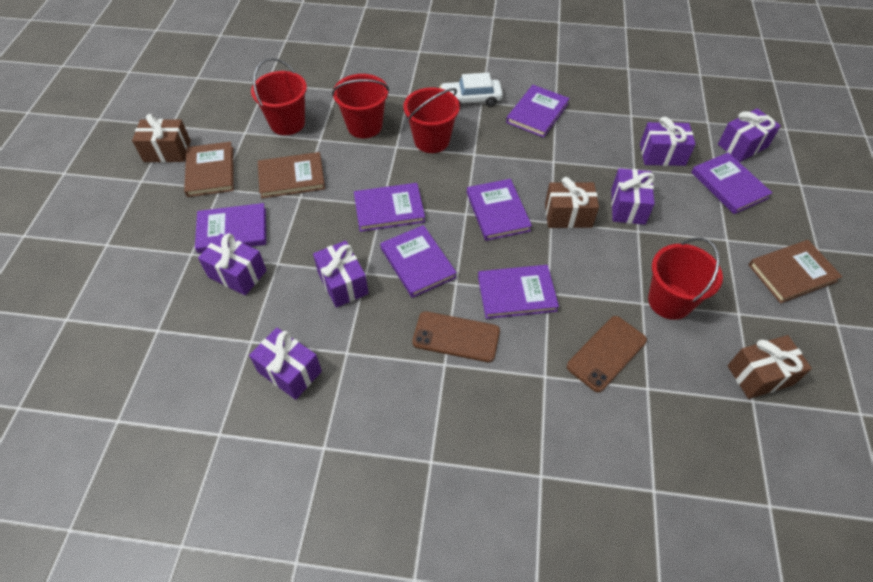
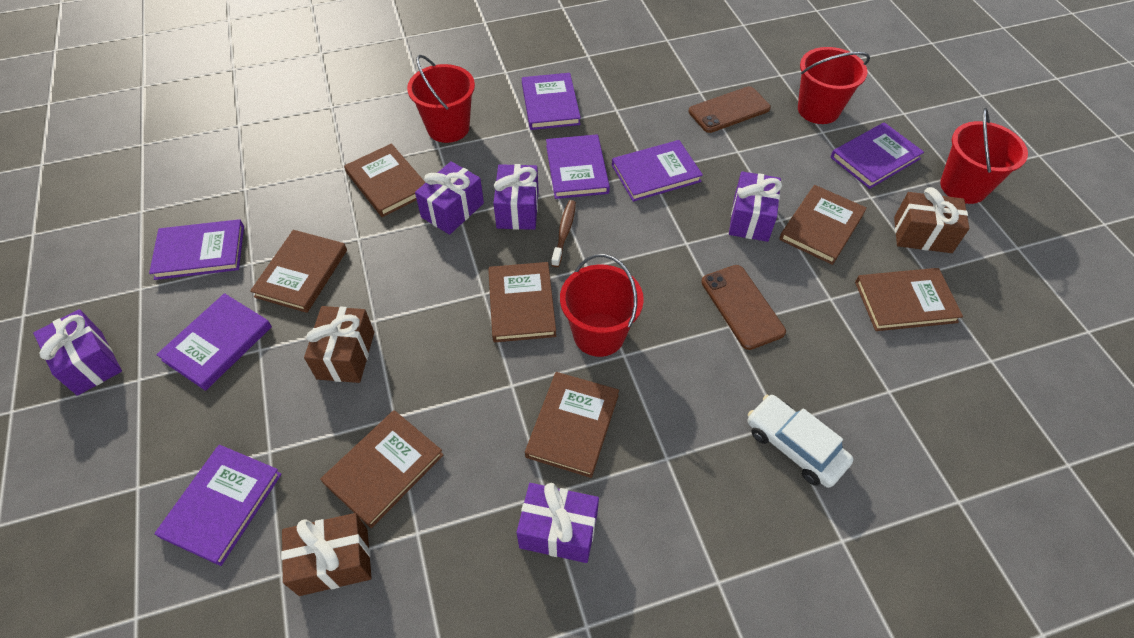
brown book: [184,142,234,197] [258,152,325,198] [749,240,842,303] = 3 -> [250,230,347,313] [320,410,443,528] [344,143,426,217] [488,262,556,342] [525,372,619,478] [779,185,867,265] [855,268,963,331] = 7
brown toothbrush: none = 0 -> [551,200,576,267] = 1
purple gift: [198,233,267,295] [249,328,322,400] [313,241,369,308] [611,168,655,225] [640,117,696,166] [718,108,781,162] = 6 -> [33,309,122,396] [415,161,484,235] [493,164,539,230] [516,483,599,563] [729,171,782,242] = 5

